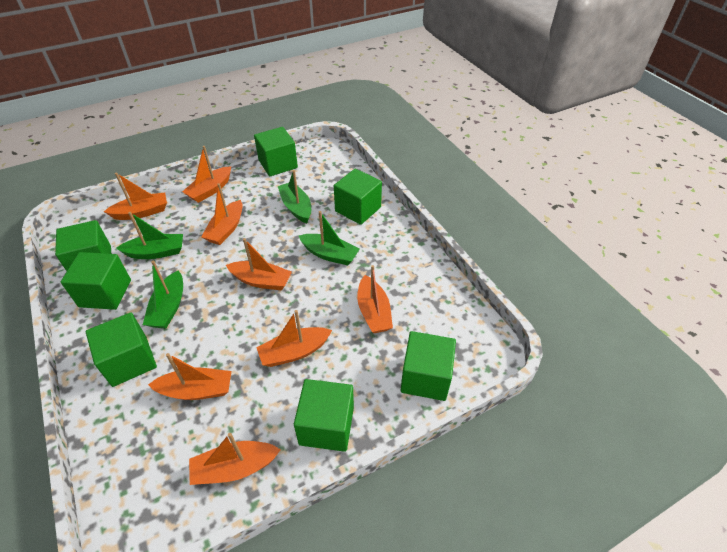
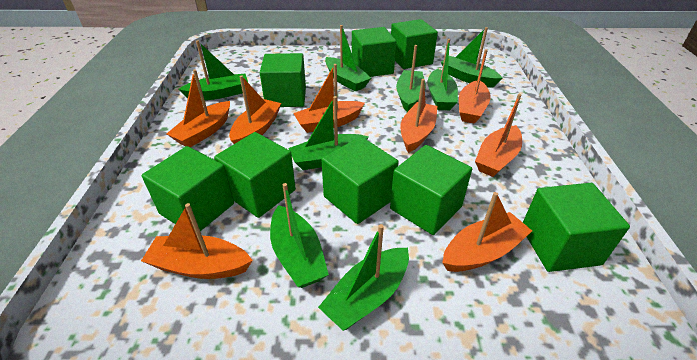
green boat: [116,212,183,259] [143,261,183,328] [278,170,311,223] [299,211,360,265] = 4 -> [179,40,248,100] [270,183,329,288] [288,96,369,170] [318,224,409,331] [325,25,371,92] [396,45,426,112] [427,39,458,110] [441,27,503,87] = 8
green cube: [55,220,111,271] [61,252,131,310] [86,312,157,387] [254,127,298,177] [294,379,354,452] [334,169,382,225] [400,331,456,401] = 7 -> [142,146,234,231] [214,132,296,218] [260,53,306,107] [321,137,399,224] [352,27,396,77] [390,145,472,235] [391,19,438,69] [523,183,630,272] = 8

